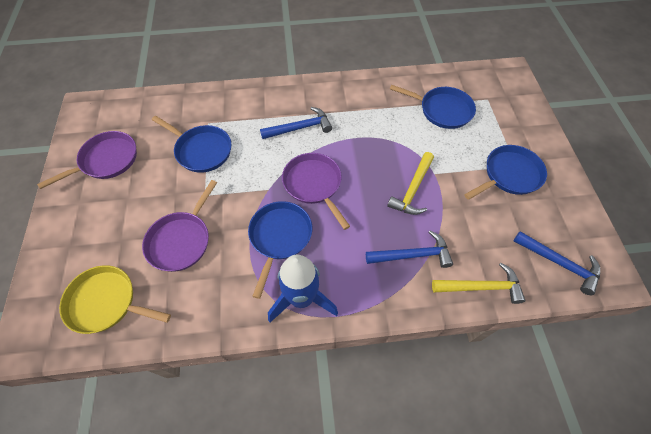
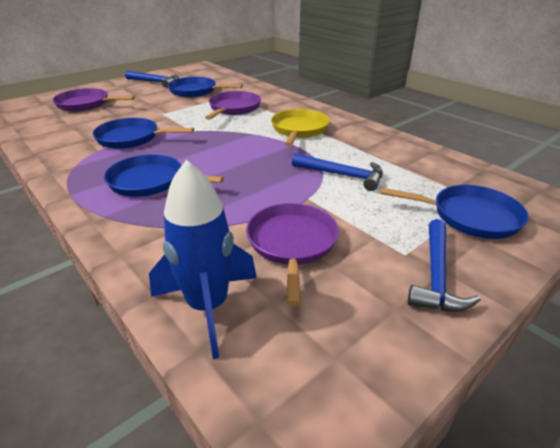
yellow hammer: [387,152,434,215] [432,263,525,304] = 2 -> none = 0

